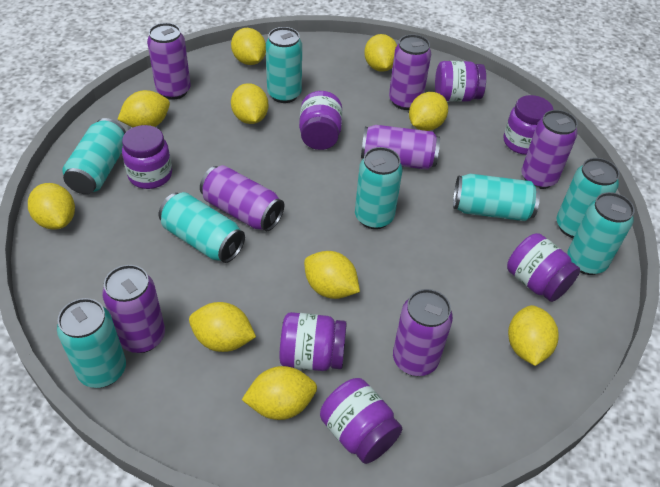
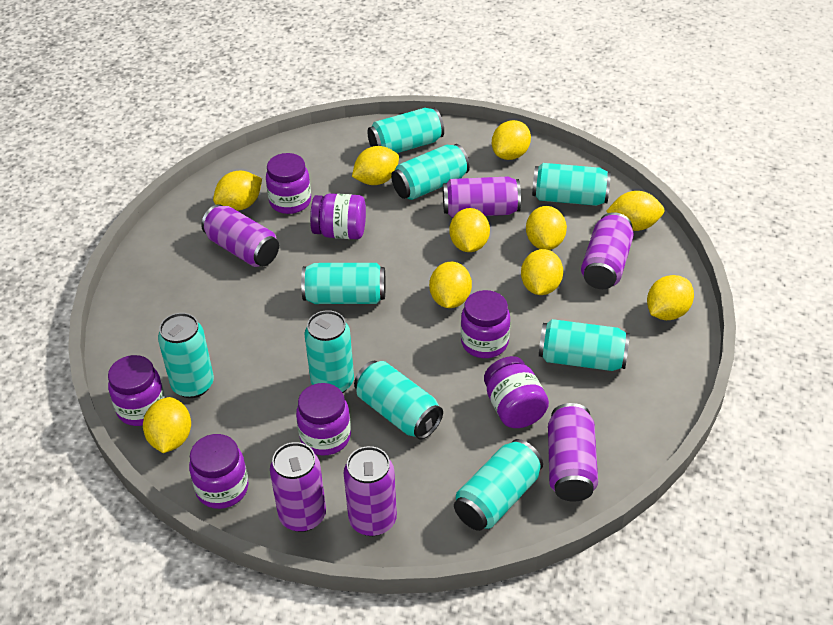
purple can: [102,265,165,353] [147,23,191,100] [200,165,284,231] [361,125,440,170] [389,34,431,110] [393,289,453,376] [522,110,578,189] = 7 -> [201,204,279,267] [270,442,326,532] [343,446,397,536] [443,176,521,217] [548,403,598,502] [581,212,634,289] = 6
turquoise can: [57,298,126,388] [62,118,126,194] [159,192,245,263] [266,27,302,103] [355,147,402,229] [453,174,540,221] [557,158,620,238] [567,192,635,275] = 8 -> [158,313,214,398] [301,263,385,304] [304,310,354,393] [354,361,443,440] [367,108,444,153] [391,144,470,200] [454,439,543,531] [532,163,611,206] [539,319,630,371] = 9

